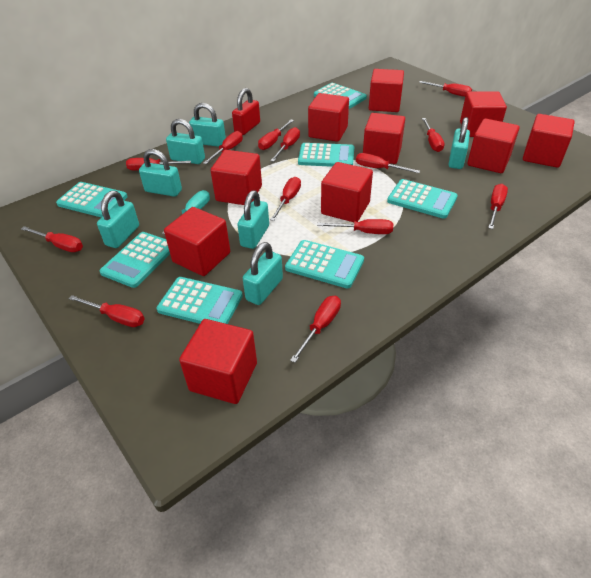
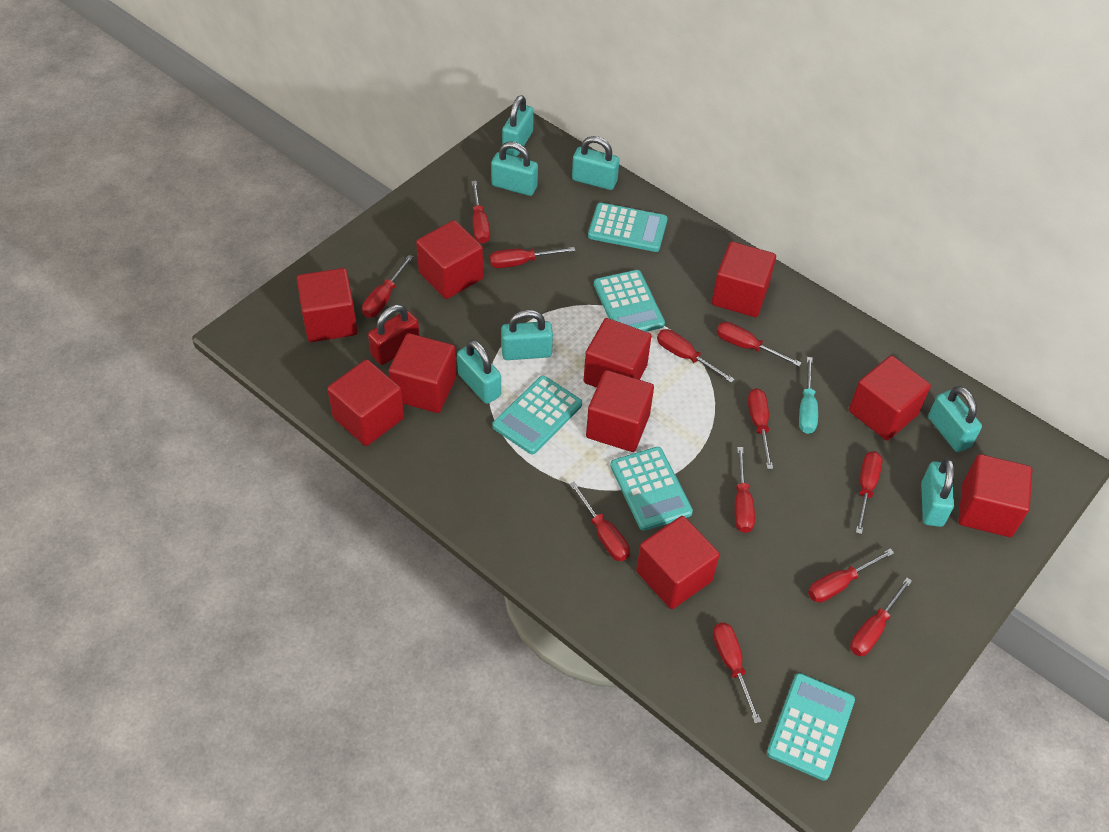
red screwdriver: [21,226,83,252] [68,295,145,327] [126,158,191,170] [203,131,243,164] [258,119,294,150] [270,127,300,162] [270,177,301,221] [290,296,341,363] [317,219,393,234] [356,153,420,173] [419,81,472,97] [422,118,444,152] [488,184,508,229] = 13 -> [362,255,413,318] [471,181,490,244] [490,247,575,268] [569,482,630,561] [657,329,735,383] [713,623,761,724] [716,322,802,366] [735,447,755,533] [748,388,773,469] [808,548,894,602] [850,578,912,656] [856,451,883,534] = 12
turquoise calculator: [56,182,127,217] [100,232,170,288] [156,277,243,324] [285,240,364,289] [298,143,354,167] [314,83,367,109] [387,179,458,219] = 7 -> [492,376,582,454] [588,203,668,252] [594,270,665,332] [610,447,693,531] [767,673,855,781] = 5

